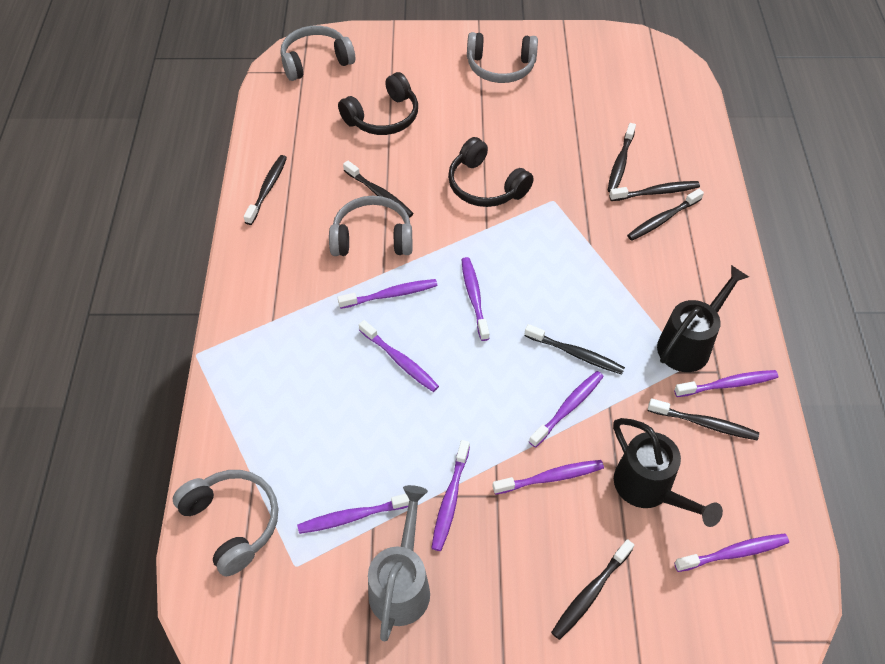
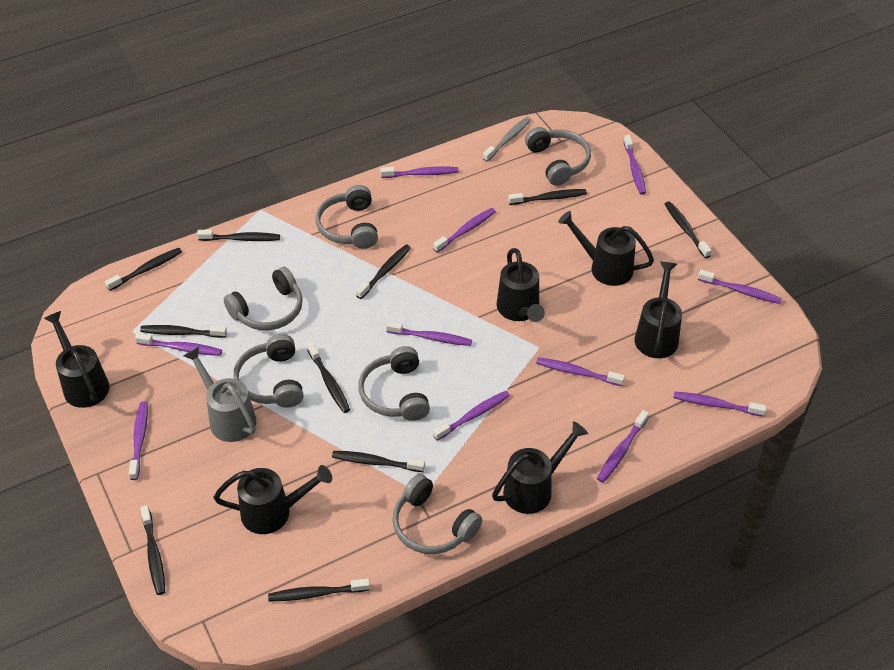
black headphones: [338,72,418,135] [448,137,534,207] = 2 -> none = 0
black toothbrush: [244,155,287,225] [343,161,414,218] [524,324,625,375] [551,539,634,640] [608,123,636,192] [609,181,700,201] [627,189,704,241] [648,398,759,441] = 8 -> [105,248,182,291] [140,325,227,338] [140,505,165,595] [197,230,280,241] [268,579,370,601] [307,342,350,413] [332,451,425,472] [356,244,411,299] [508,189,587,205] [665,201,712,258] = 10
black watering can: [613,418,723,527] [657,265,749,372] = 2 -> [44,311,109,408] [214,465,332,534] [492,421,588,514] [496,248,545,322] [558,211,654,286] [635,262,682,358] = 6
grey headphones: [173,470,278,577] [281,26,355,81] [329,196,412,256] [467,32,538,83] = 4 -> [224,267,303,330] [233,334,304,408] [315,185,378,249] [358,346,430,421] [392,474,482,554] [525,127,591,186] = 6
grey toothbrush: none = 0 -> [483,117,531,162] = 1
purple toothbrush: [297,494,409,534] [337,279,437,309] [359,320,439,392] [431,440,470,551] [461,257,489,341] [492,460,604,495] [529,371,604,448] [674,370,778,397] [674,534,789,572] = 9 -> [129,401,148,480] [135,333,222,356] [380,166,459,178] [386,321,472,346] [433,208,496,253] [433,391,510,441] [536,357,625,386] [597,410,649,483] [623,135,646,195] [673,392,767,417] [698,270,782,304] = 11

